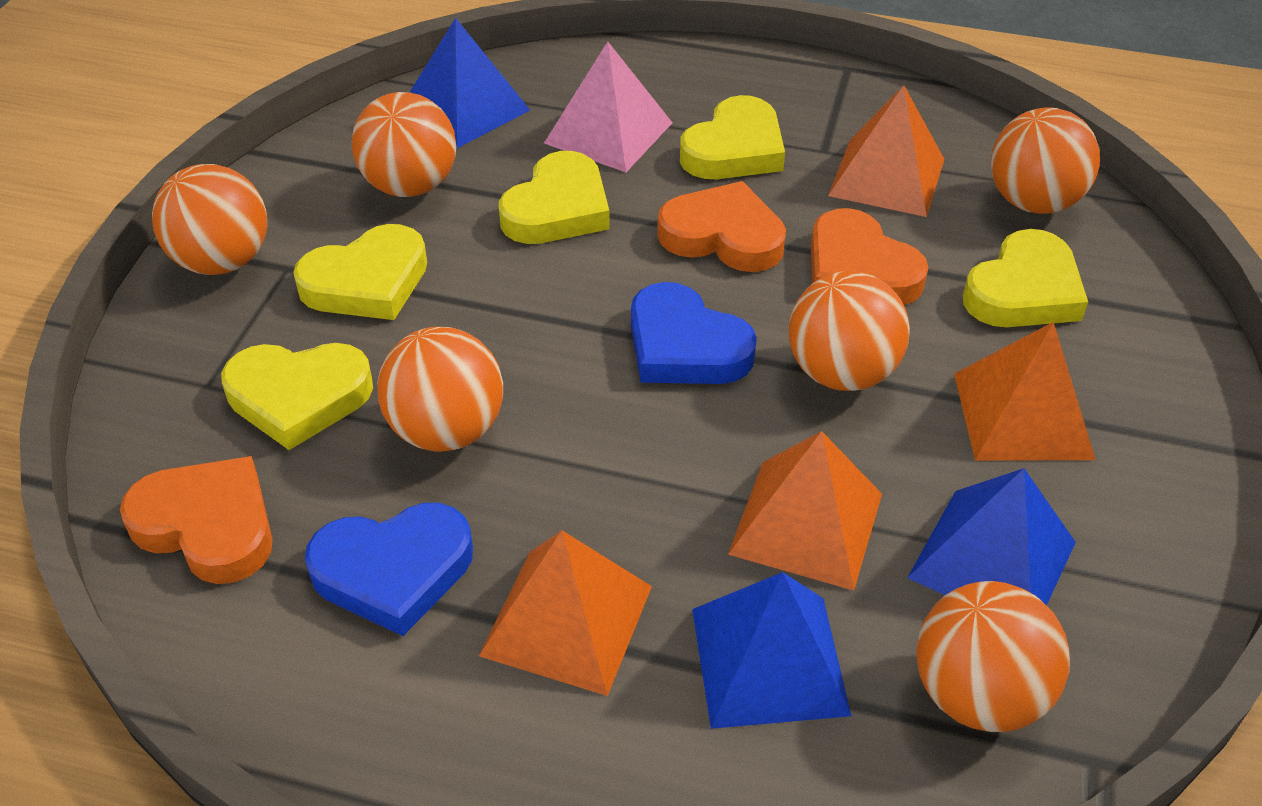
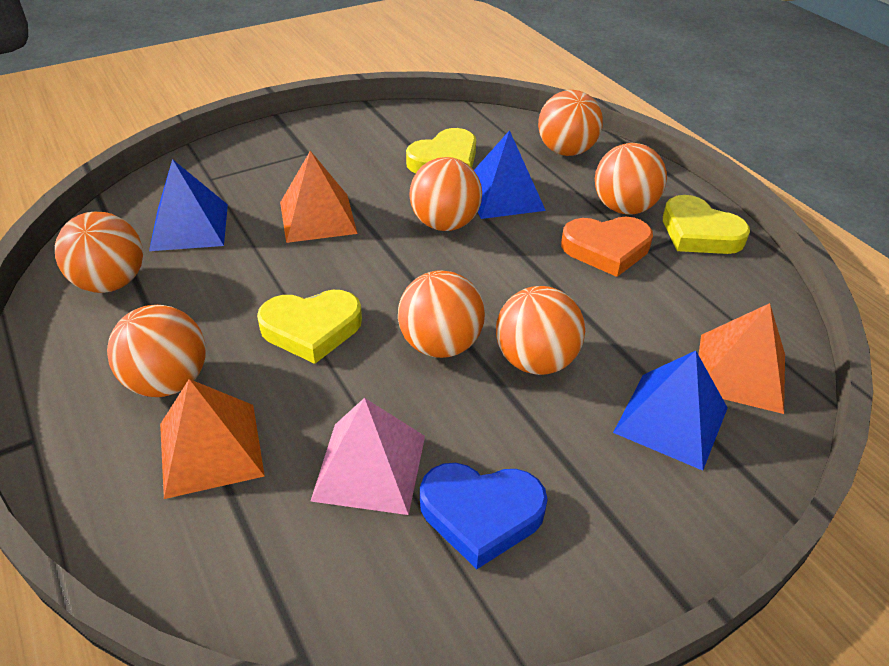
blue heart: [305,503,473,636] [631,282,757,384] = 2 -> [420,463,548,569] = 1
orange ball: [152,164,267,275] [351,92,456,197] [377,327,503,452] [788,271,910,391] [916,581,1070,732] [991,107,1100,214] = 6 -> [55,212,143,293] [107,305,206,397] [398,270,485,358] [409,157,482,231] [496,286,585,375] [538,90,603,156] [595,143,667,215] = 7
orange heart: [120,456,273,584] [657,181,786,272] [810,208,929,305] = 3 -> [561,217,653,277] = 1
orange pyramid: [479,530,652,696] [728,431,882,590] [828,85,944,217] [954,322,1096,461] = 4 -> [160,379,265,499] [280,151,358,243] [699,303,785,414] = 3
yellow heart: [221,343,373,450] [293,224,427,320] [499,151,610,244] [680,95,785,179] [963,229,1088,327] = 5 -> [257,290,362,364] [406,128,476,173] [663,195,750,254] = 3

